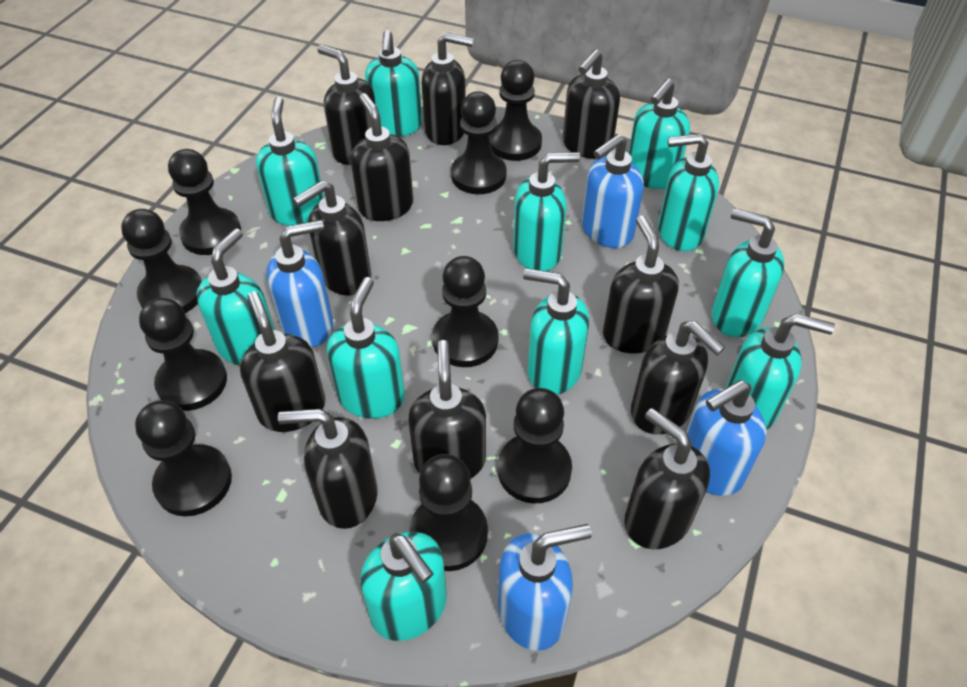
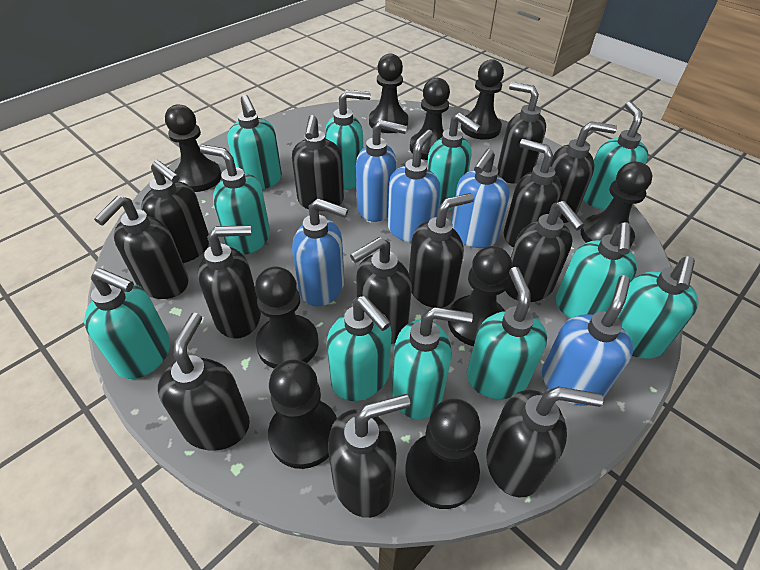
black soap dispenser: [240,291,325,432] [278,409,377,529] [293,180,371,295] [317,45,376,165] [351,93,413,221] [408,340,486,479] [421,33,473,145] [563,50,620,159] [603,216,679,354] [624,408,710,549] [631,321,725,434] = 11 -> [94,196,189,299] [141,160,209,263] [158,313,250,451] [198,225,261,339] [292,115,344,211] [328,394,410,518] [350,237,412,344] [409,193,474,308] [486,386,603,497] [497,82,546,184] [504,139,561,247] [505,201,584,302] [550,121,617,223] = 13
blue soap dispenser: [266,220,333,347] [498,524,592,651] [582,134,644,248] [686,380,767,496] = 4 -> [292,198,348,306] [356,120,407,222] [388,130,441,242] [451,149,509,248] [542,275,633,406] = 5

